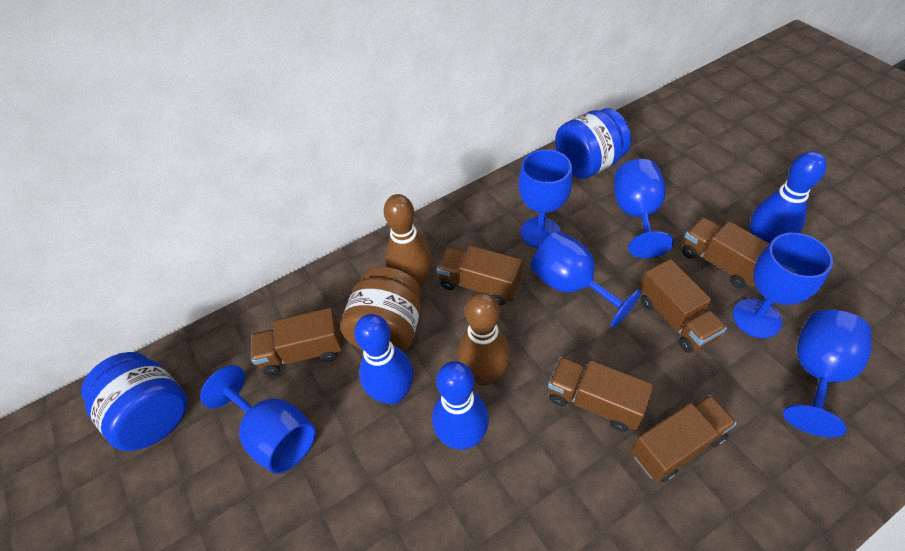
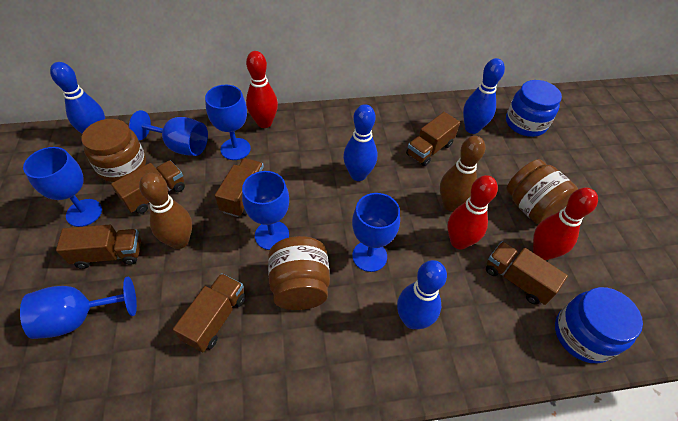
blue bowling pin: [354,314,413,405] [432,361,489,450] [750,151,827,243] = 3 -> [50,62,105,134] [343,104,377,181] [397,260,447,329] [463,58,505,134] = 4
brown jar: [340,267,421,352] = 1 -> [81,119,146,182] [268,236,330,310] [506,159,578,224] = 3
red bowling pin: none = 0 -> [246,51,278,128] [447,175,498,250] [533,188,598,260] = 3

